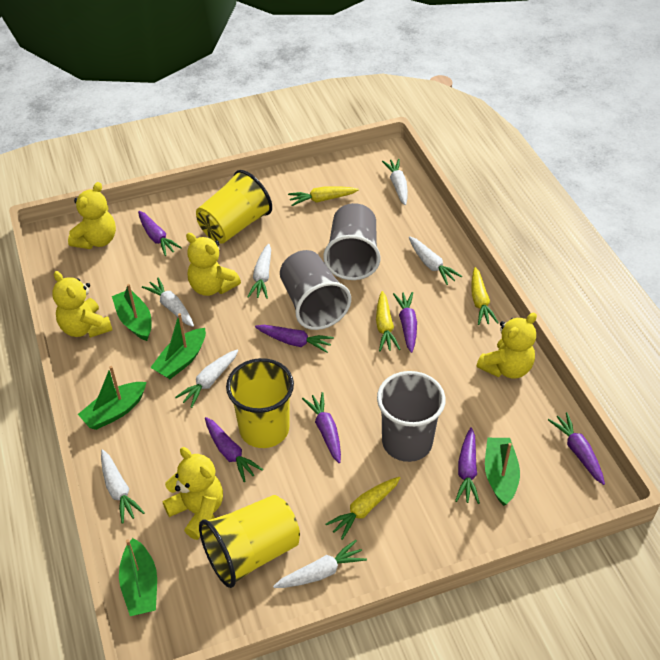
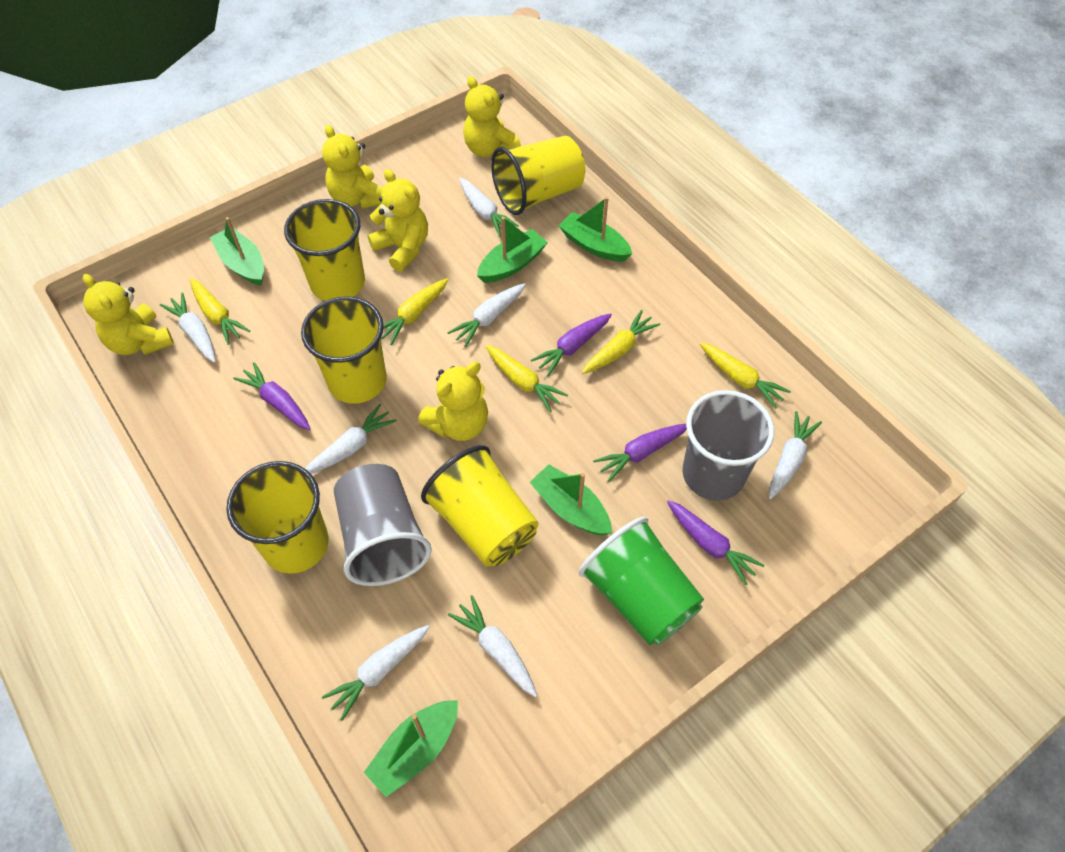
green cup: none = 0 -> [579,517,704,645] = 1
grey cup: [280,250,351,330] [323,203,381,280] [377,371,446,462] = 3 -> [334,464,432,586] [682,390,774,501] = 2
purple carrot: [138,211,182,256] [205,417,263,482] [255,325,334,353] [302,392,341,463] [393,292,417,353] [455,427,480,504] [548,412,605,485] = 7 -> [233,362,311,430] [531,313,612,376] [593,424,687,482] [667,500,765,586] = 4
yellow carrot: [288,186,359,206] [325,477,400,540] [376,291,400,351] [471,267,499,325] = 4 -> [190,278,250,345] [381,278,448,345] [485,345,568,412] [582,310,661,374] [700,343,791,409] = 5
yellow cup: [196,170,272,244] [199,495,300,588] [226,358,294,448] = 3 -> [226,461,329,574] [284,199,365,301] [301,297,387,404] [421,445,539,567] [491,136,585,215] = 5

